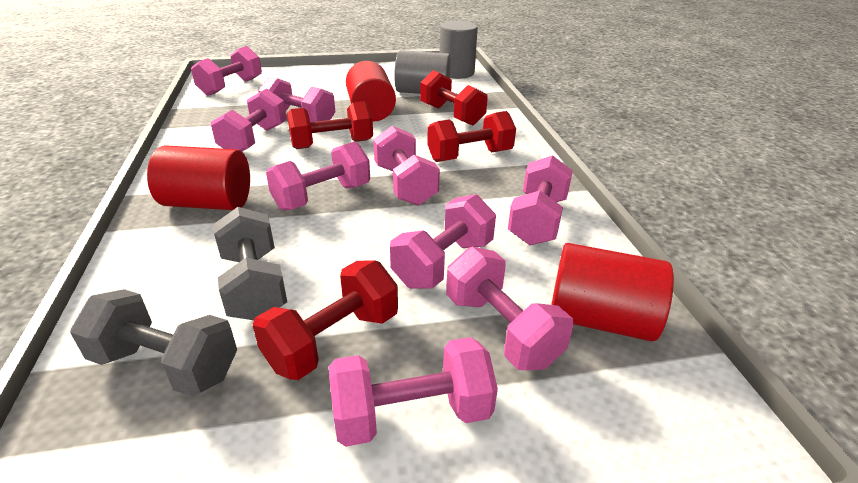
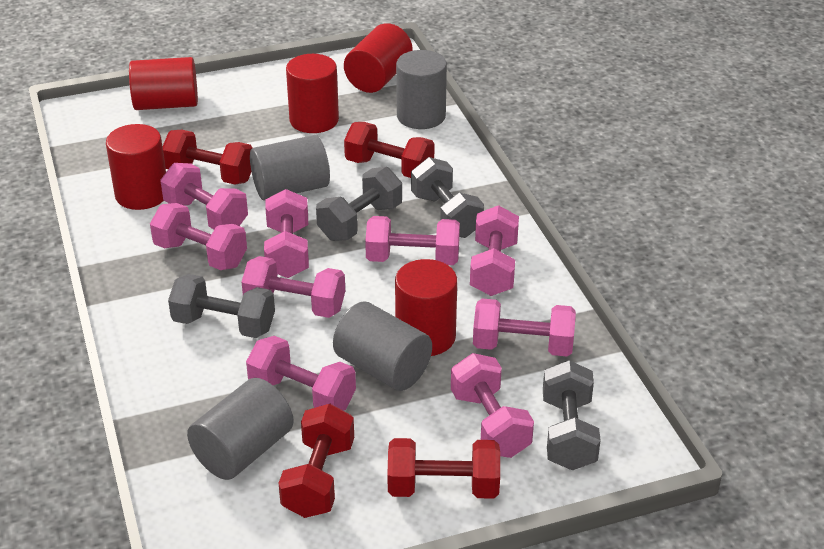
grey cylinder: [394,50,451,94] [439,21,478,79] = 2 -> [187,378,294,480] [250,135,330,201] [333,301,432,391] [396,50,447,129] = 4
grey dumbbell: [70,289,237,397] [213,207,287,320] = 2 -> [168,274,275,338] [316,167,402,241] [411,157,484,238] [543,360,601,470] = 4
red cylinder: [147,146,250,210] [346,61,396,121] [552,243,674,341] = 3 -> [106,124,166,210] [129,57,198,110] [286,54,339,133] [344,23,413,93] [395,259,457,356] = 5

